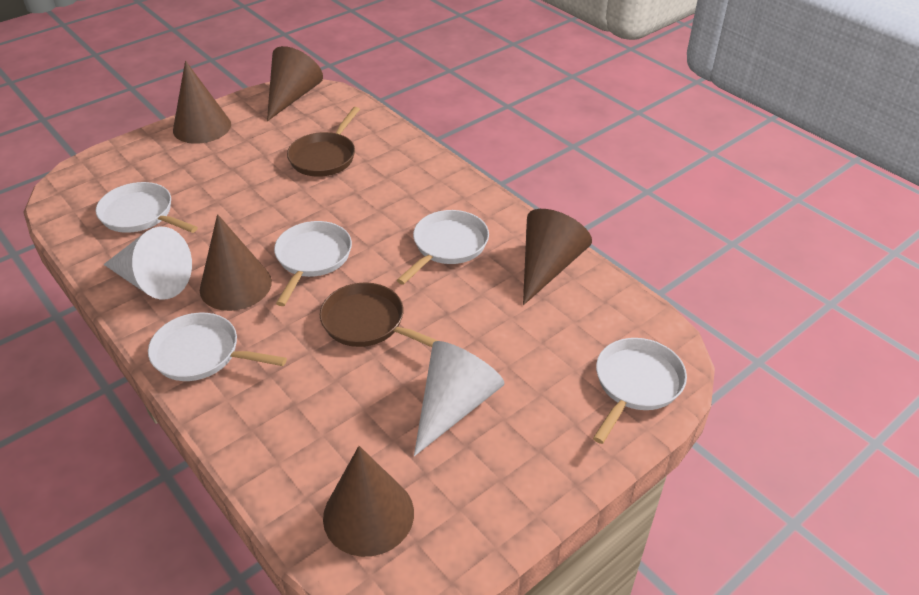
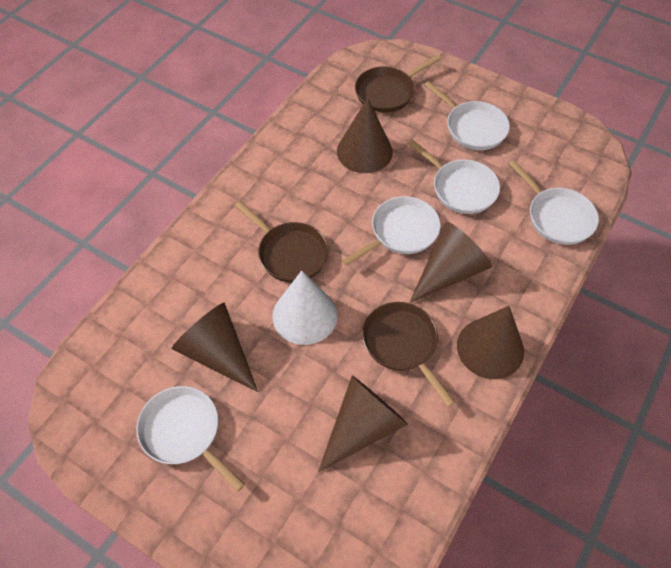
brown pan: [287,107,360,177] [320,283,438,347] = 2 -> [235,201,328,283] [355,55,441,112] [362,302,456,407] = 3
white cone: [103,227,192,300] [414,341,505,456] = 2 -> [272,271,338,345] = 1

